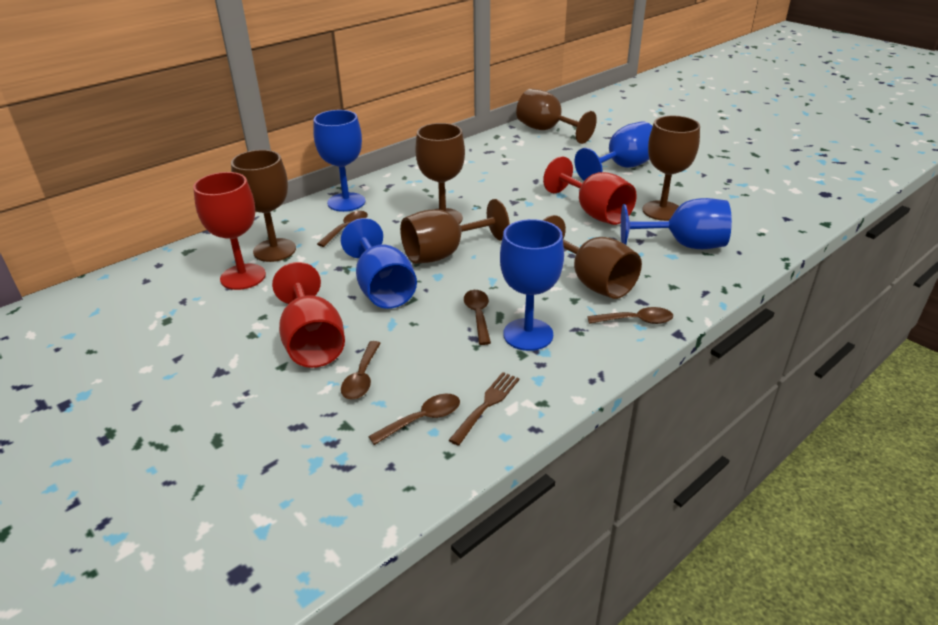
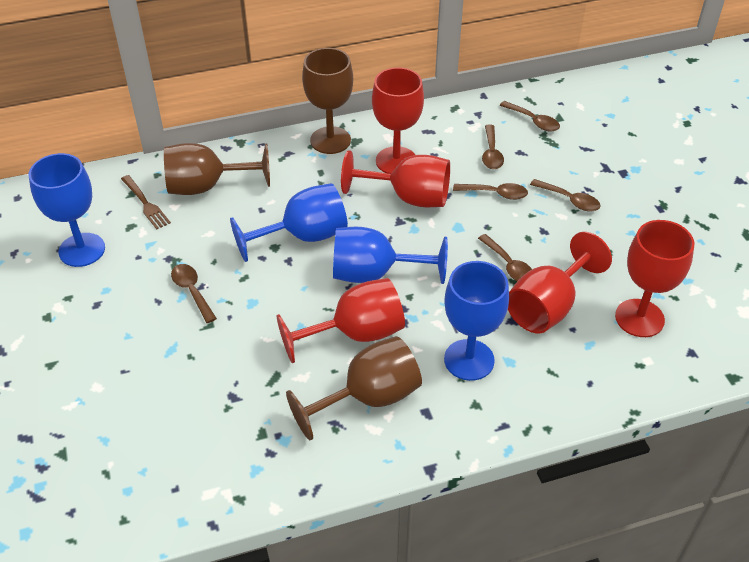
blue goblet: [313,110,365,212] [341,218,417,309] [500,219,564,351] [575,121,653,181] [621,198,732,249] = 5 -> [29,153,105,267] [230,183,348,262] [333,227,448,284] [444,261,509,381] = 4
brown goblet: [231,150,296,262] [400,199,510,264] [415,123,465,224] [516,89,597,144] [543,215,642,299] [643,116,700,221] = 6 -> [164,143,270,195] [286,336,422,441] [302,48,353,154] = 3
brown spoon: [317,211,368,247] [341,341,381,400] [368,394,460,445] [464,290,491,345] [587,307,673,324] = 5 -> [171,264,217,323] [453,183,528,200] [478,234,532,281] [482,125,504,169] [500,101,560,132] [530,179,600,211] = 6
red goblet: [193,172,266,290] [272,262,345,368] [543,156,637,225] = 3 -> [277,278,405,363] [341,150,450,207] [372,67,424,174] [508,232,612,333] [615,220,694,337] = 5

